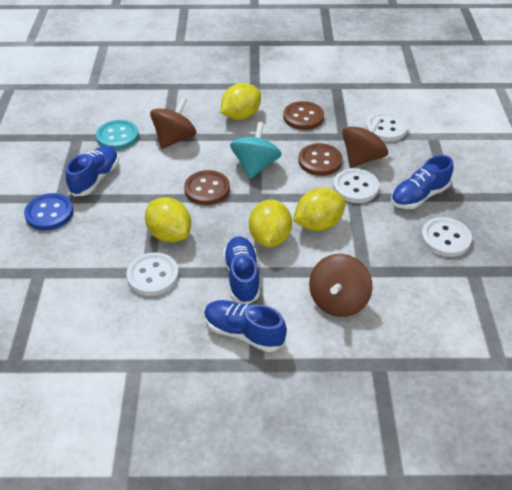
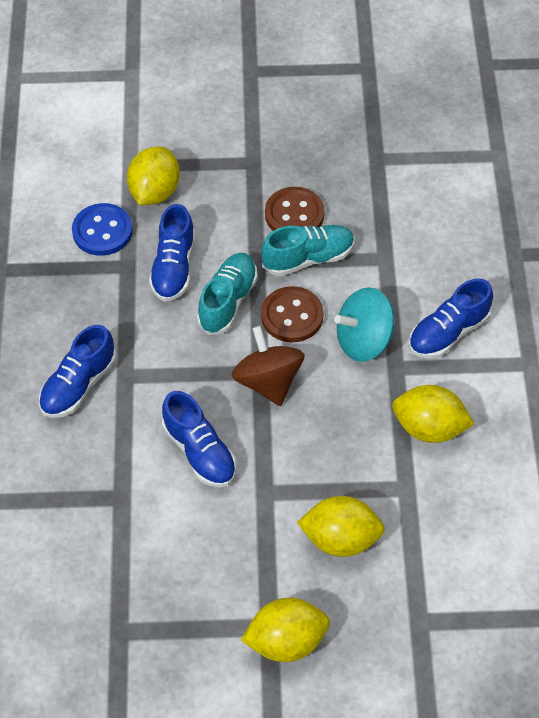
brown button: [184,170,230,205] [283,101,324,130] [298,143,342,176] = 3 -> [261,286,324,342] [265,187,325,231] = 2
brown spinning top: [150,98,196,149] [309,254,372,317] [342,117,388,168] = 3 -> [232,326,305,406] = 1
turquoise button: [96,120,139,150] = 1 -> none = 0
turquoise shoe: none = 0 -> [197,253,258,335] [261,225,355,276] = 2
white button: [126,252,179,296] [333,168,379,203] [366,112,408,142] [421,217,472,257] = 4 -> none = 0

